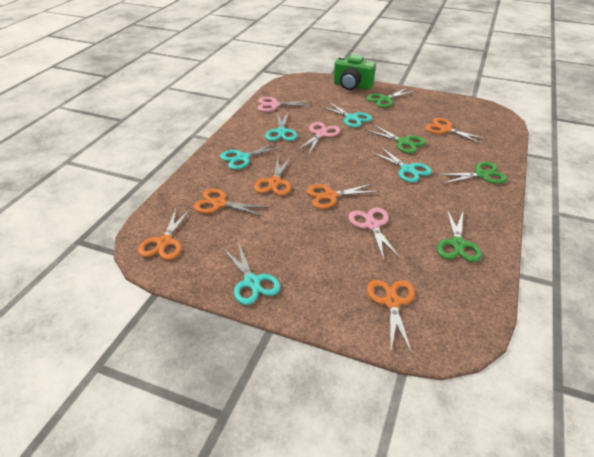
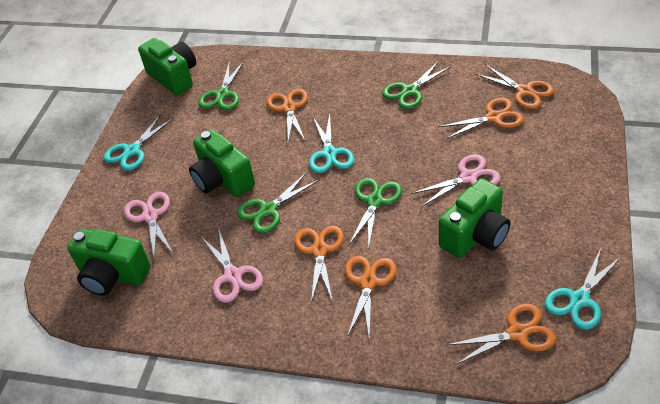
green camera: [334,54,376,90] = 1 -> [67,229,151,296] [138,38,196,95] [189,129,255,197] [439,178,510,258] = 4
turquoise scissors: [220,142,284,169] [222,242,281,305] [265,111,297,141] [320,102,372,128] [371,146,432,183] = 5 -> [104,114,174,171] [309,114,354,173] [545,249,621,330] = 3

